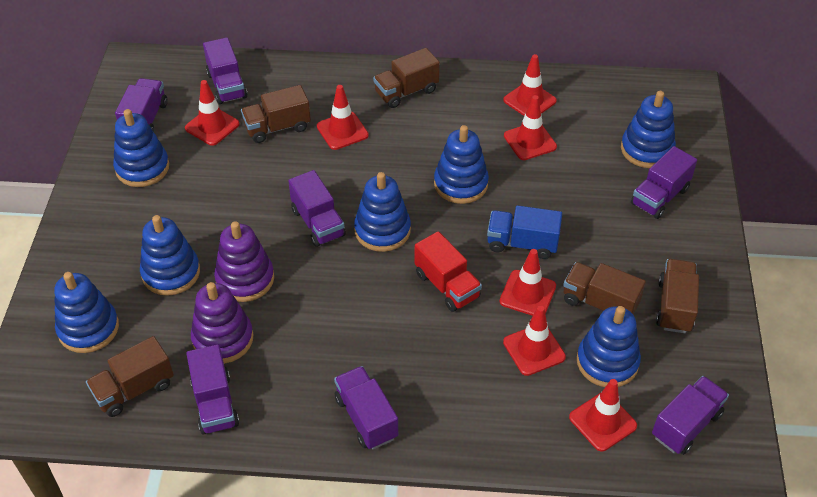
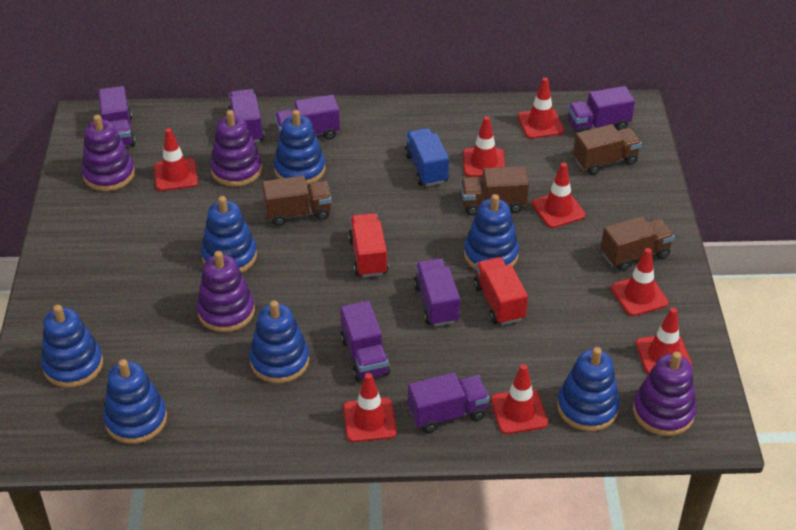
brown truck: [86,336,174,417] [241,85,311,143] [373,48,440,108] [563,262,646,315] [656,259,699,333] = 5 -> [262,176,332,226] [460,166,529,215] [573,124,642,175] [601,216,675,271] = 4
purple stacking toy: [191,282,254,364] [214,221,274,302] = 2 -> [82,115,135,191] [197,251,255,332] [210,110,262,187] [633,352,696,436] = 4
red traffic cone: [185,80,240,146] [317,85,369,150] [500,249,556,316] [503,54,557,116] [503,306,566,376] [504,95,557,160] [569,379,637,451] = 7 -> [154,128,198,191] [343,373,397,442] [463,116,505,177] [491,364,548,434] [517,77,564,139] [532,162,585,228] [611,248,669,316] [636,307,692,374] = 8
red truck: [415,231,482,312] = 1 -> [348,213,389,277] [474,257,528,325] = 2

